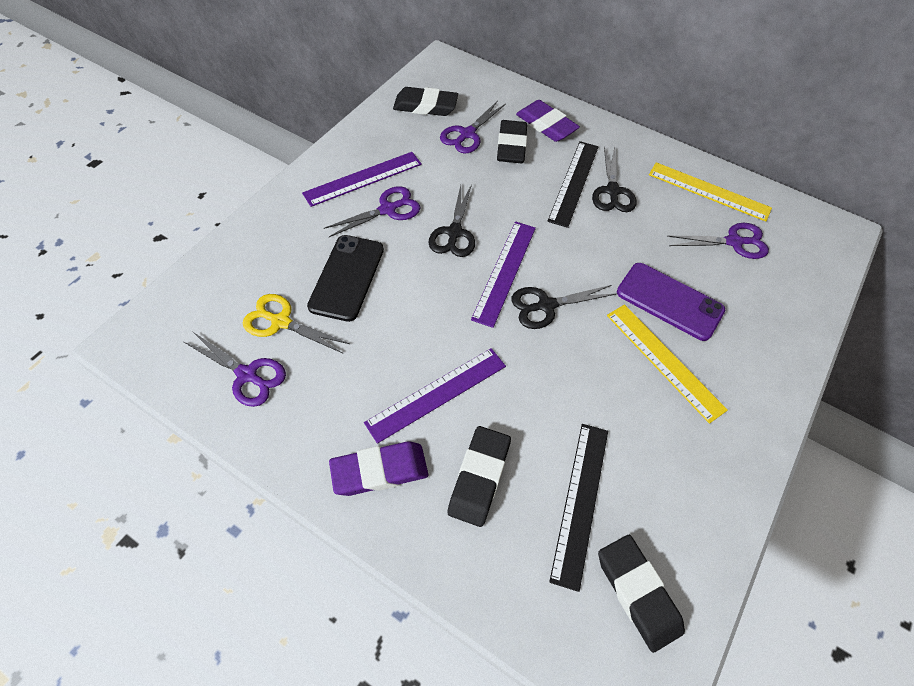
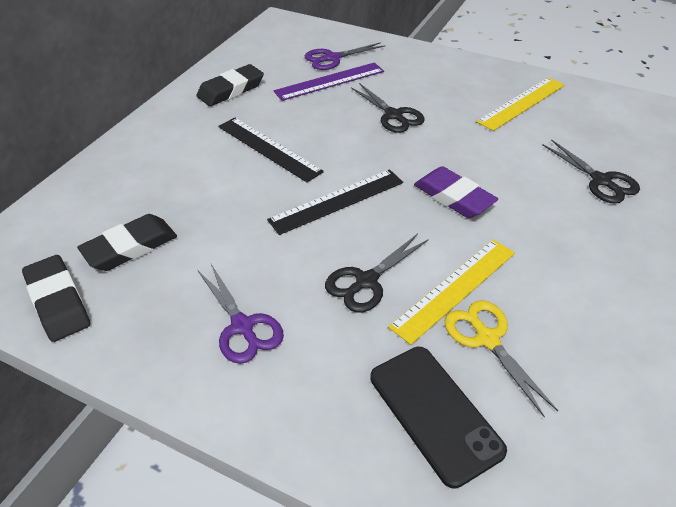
black eraser: [393,87,458,116] [448,426,511,527] [497,120,527,163] [598,535,685,653] = 4 -> [22,255,90,342] [77,214,177,271] [196,64,264,106] = 3
purple eraser: [329,441,428,496] [516,100,580,142] = 2 -> [414,166,498,218] = 1
purple phone: [617,263,725,341] = 1 -> none = 0
purple ruler: [302,152,422,207] [364,348,506,444] [471,221,536,328] = 3 -> [274,62,384,101] = 1
purple scissors: [184,332,286,407] [324,186,421,237] [440,101,506,154] [668,223,769,259] = 4 -> [198,264,284,364] [305,42,385,70] = 2

